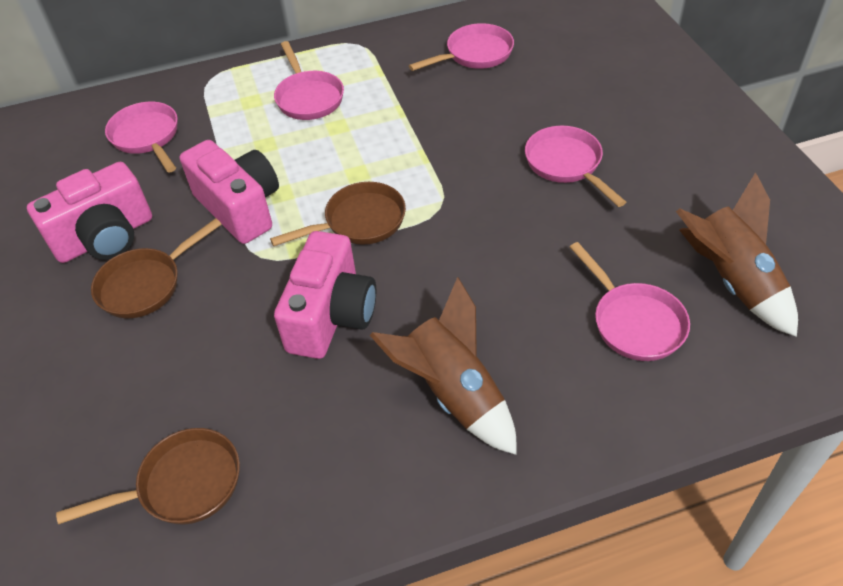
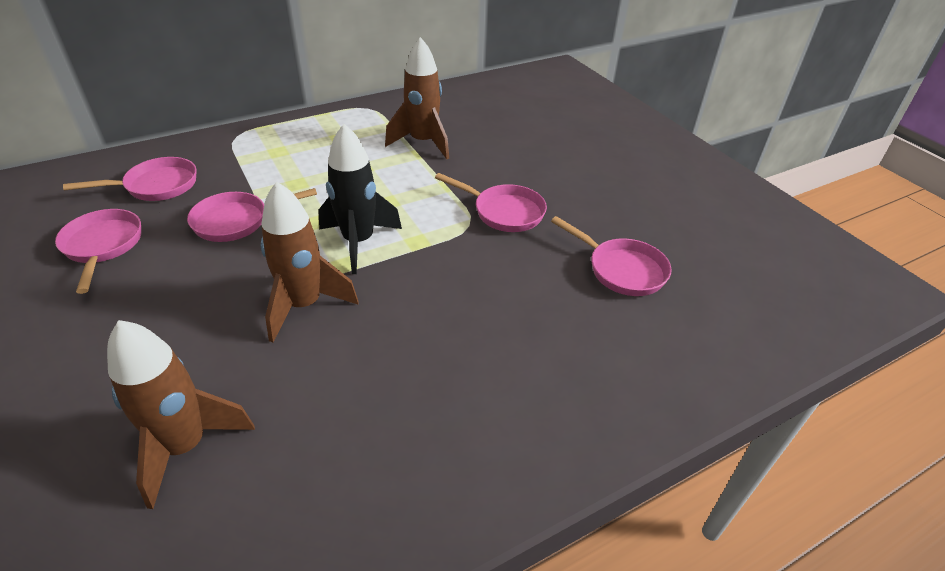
black rocket: none = 0 -> [318,124,402,274] = 1
brown pan: [56,428,240,524] [91,218,222,318] [270,182,406,246] = 3 -> none = 0
brown rocket: [370,277,517,455] [676,172,798,337] = 2 -> [107,320,255,509] [261,181,358,342] [385,37,449,159] = 3
pink camera: [27,162,152,263] [180,140,279,244] [274,231,376,359] = 3 -> none = 0

